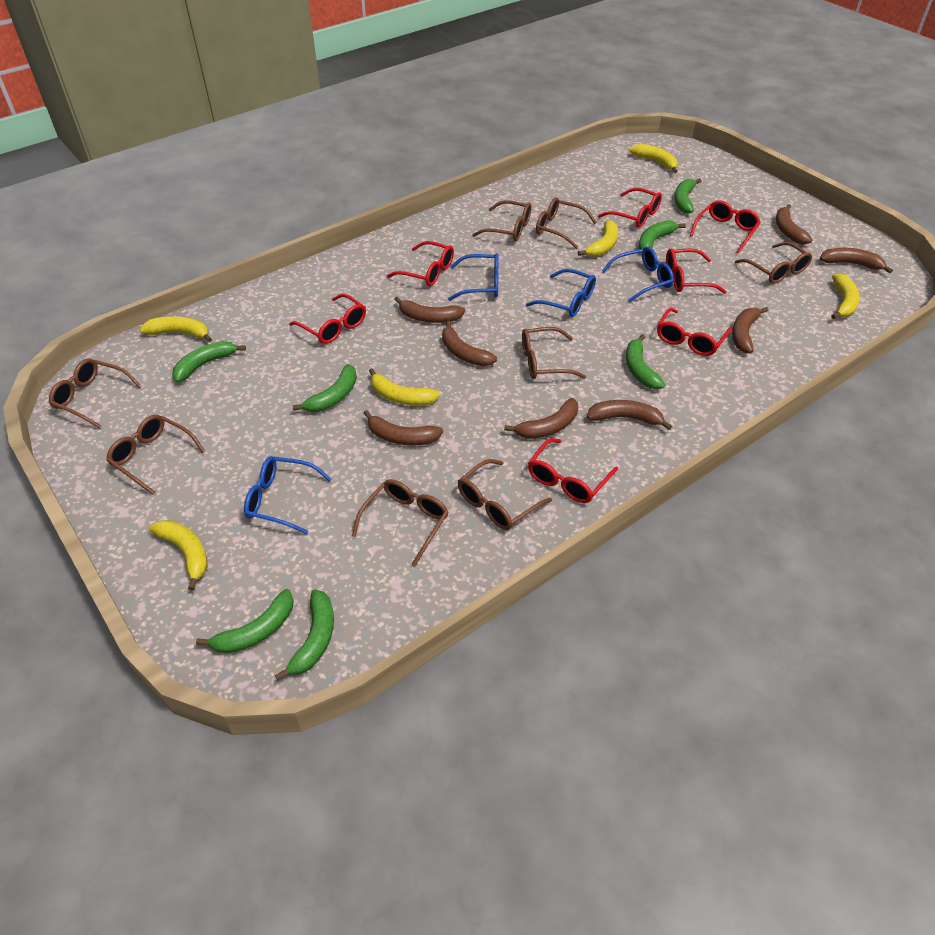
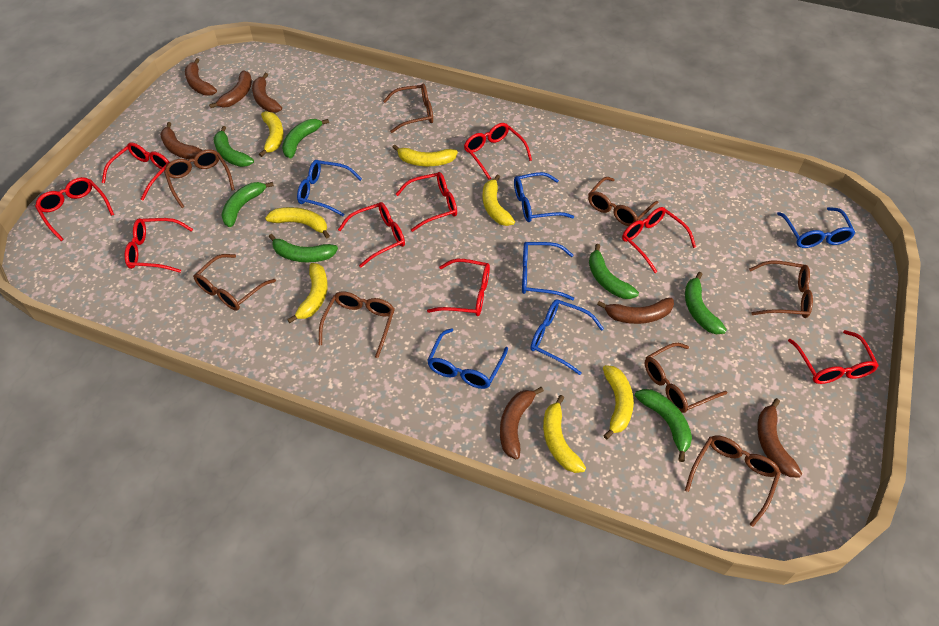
blue glasses: [244,456,332,534] [448,253,499,301] [526,269,596,317] [602,247,674,303] = 4 -> [297,160,362,216] [427,328,508,389] [514,172,574,222] [522,242,574,300] [530,299,604,375] [777,207,855,248] = 6
brown banana: [364,410,443,445] [394,296,465,323] [442,321,497,366] [504,398,578,439] [587,400,672,430] [732,307,768,353] [776,204,813,245] [820,248,893,273] = 8 -> [160,122,203,159] [185,58,217,96] [209,71,252,108] [252,73,282,112] [500,387,544,459] [597,298,674,324] [757,398,802,478] = 7
red glasses: [289,294,366,344] [387,241,454,286] [528,438,618,503] [598,188,662,228] [657,308,731,356] [666,249,727,294] [690,200,761,253] = 7 -> [35,177,114,241] [102,143,170,200] [125,218,193,273] [338,202,405,267] [396,172,457,232] [427,259,490,316] [464,123,532,180] [622,207,696,273] [788,330,879,384] = 9
yellow banana: [140,316,212,342] [149,520,208,590] [369,368,440,406] [578,220,618,257] [630,144,678,173] [831,274,860,319] = 6 -> [259,111,284,157] [265,207,330,238] [287,263,328,323] [392,145,458,166] [483,174,515,226] [543,395,586,473] [603,365,634,440] = 7

